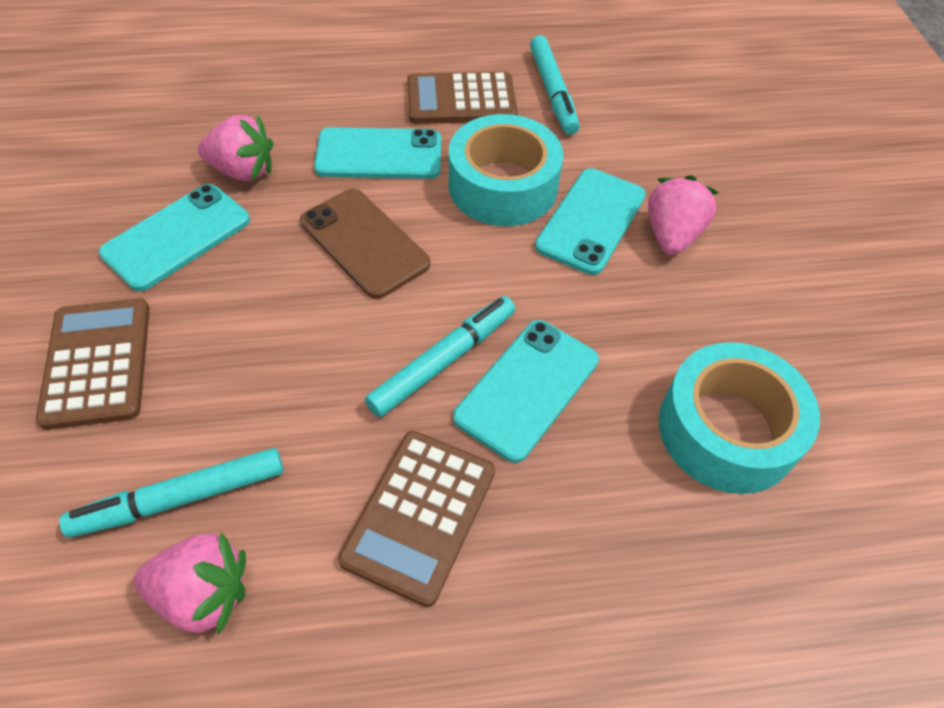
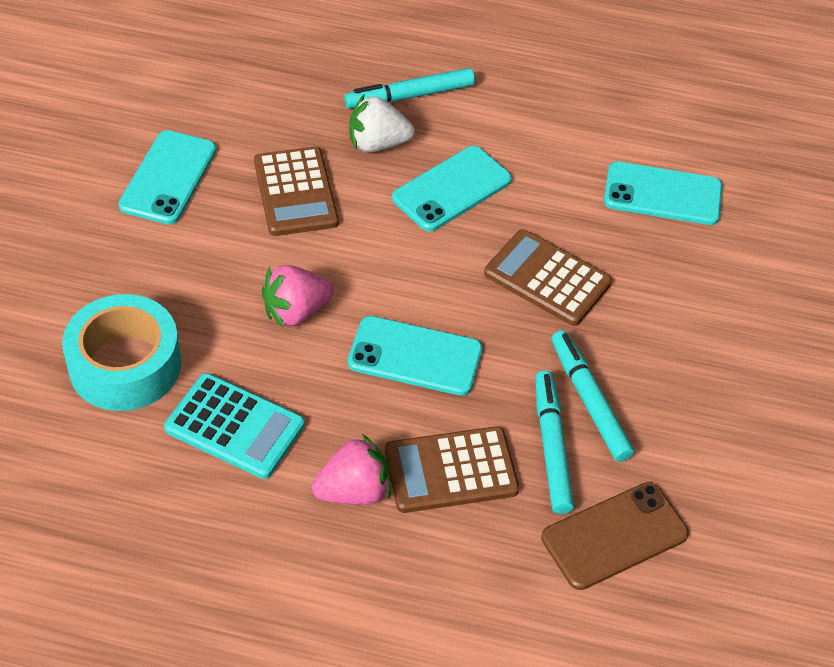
pink strawberry: [134,532,246,635] [198,115,273,181] [648,175,719,255] = 3 -> [262,265,334,329] [312,434,391,505] = 2
turquoise calculator: none = 0 -> [164,373,305,479] = 1
turquoise tape: [449,114,563,226] [659,342,820,494] = 2 -> [62,294,181,411] = 1
white strawberry: none = 0 -> [349,95,415,152] = 1

